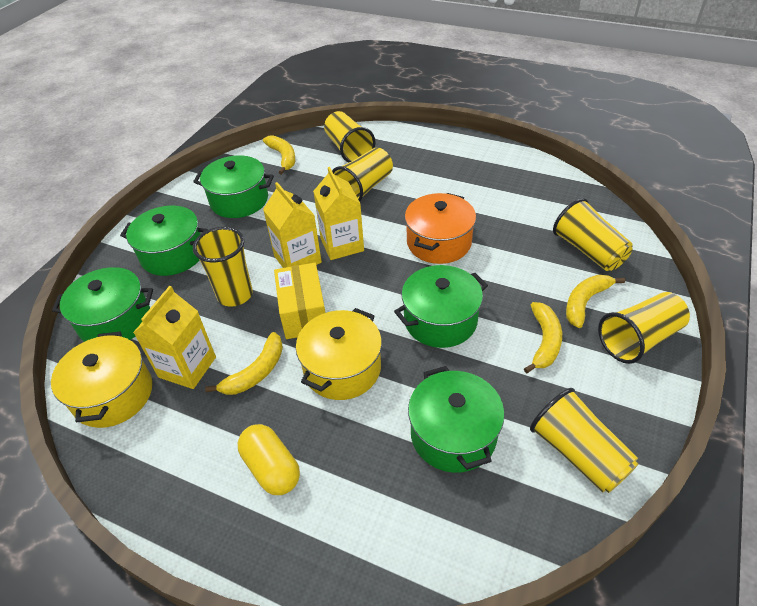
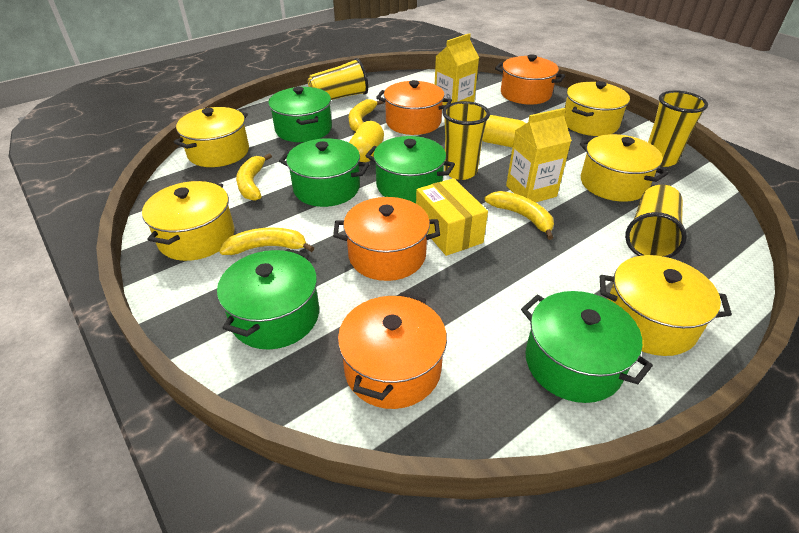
orange pot: [405,193,476,264] = 1 -> [333,197,440,281] [338,293,447,409] [376,80,452,135] [495,54,565,104] = 4
yellow capsule: [238,424,300,495] = 1 -> [349,121,384,162] [482,115,526,148] = 2
yellow carton: [133,286,216,389] [263,182,322,268] [313,167,364,260] = 3 -> [435,33,479,110] [506,108,572,203] = 2
yellow cup: [193,227,253,307] [324,111,376,163] [332,147,393,202] [530,388,638,493] [553,198,633,271] [598,292,690,364] = 6 -> [308,58,368,100] [442,101,490,180] [625,185,687,258] [648,90,708,167] = 4
yellow pot: [51,332,152,428] [296,308,382,400] = 2 -> [142,181,234,261] [174,107,249,167] [564,81,630,136] [580,134,668,202] [600,255,732,356] = 5

